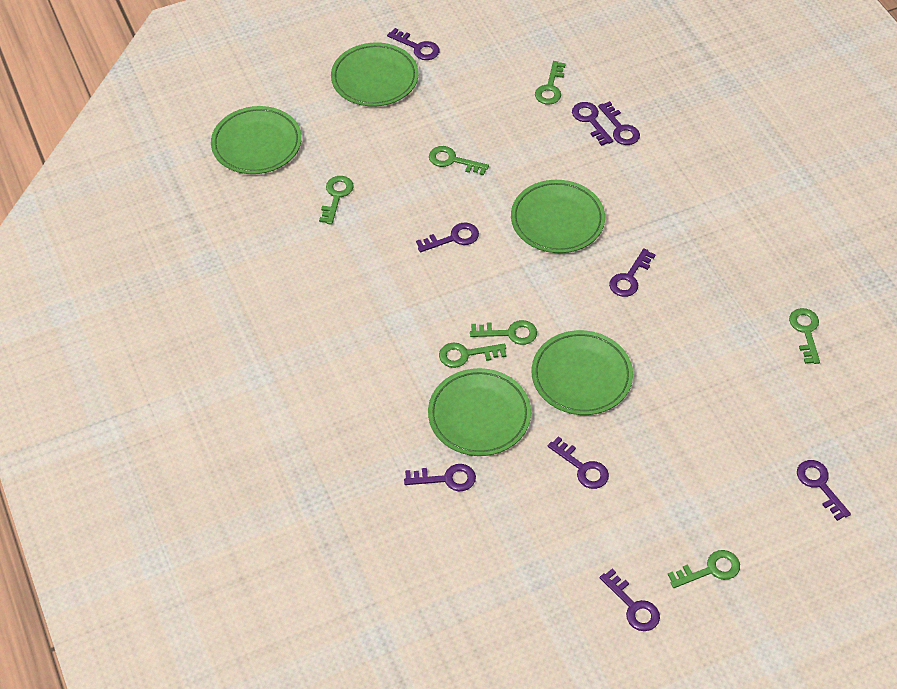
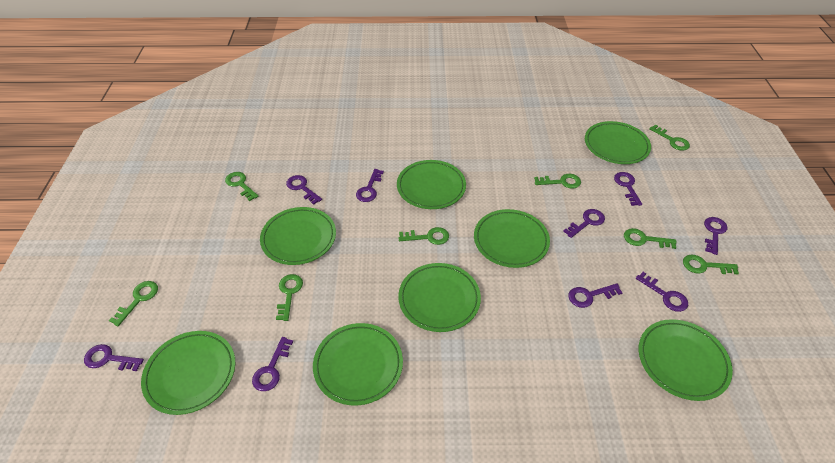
green key: [319,176,354,225] [429,146,489,176] [439,342,506,368] [470,320,537,345] [535,61,566,104] [668,550,740,588] [789,308,820,364] = 7 -> [109,281,158,326] [225,172,259,201] [276,274,303,321] [398,227,449,245] [534,174,581,189] [624,228,677,249] [649,125,690,151] [683,255,739,274] = 8
green plate: [211,106,302,174] [331,43,419,106] [428,368,531,456] [511,180,605,253] [532,330,633,415] = 5 -> [141,331,235,415] [260,207,336,265] [313,323,403,405] [397,160,466,209] [398,263,481,332] [474,209,550,268] [585,121,651,164] [639,319,733,401] = 8

